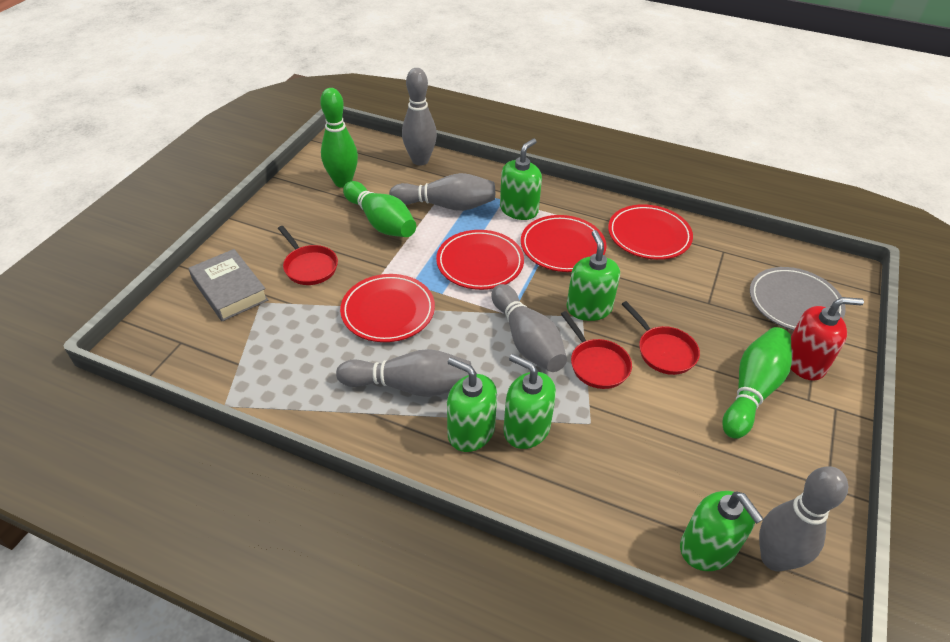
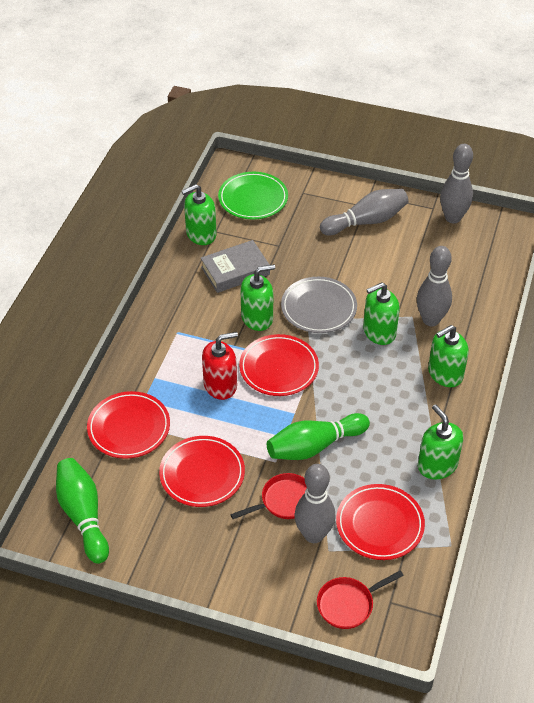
green bowling pin: [320,88,358,188] [343,181,416,237] [722,327,792,439] = 3 -> [56,458,109,564] [267,413,370,460] = 2
green plate: none = 0 -> [218,172,288,220] = 1
grey bowling pin: [336,349,471,397] [389,173,495,211] [402,68,437,166] [492,284,567,372] [759,466,848,572] = 5 -> [294,464,336,543] [320,189,409,235] [417,246,452,326] [440,144,473,223] = 4
red pan: [278,226,338,285] [561,311,632,389] [622,301,700,375] = 3 -> [230,473,307,519] [317,570,404,629] = 2

